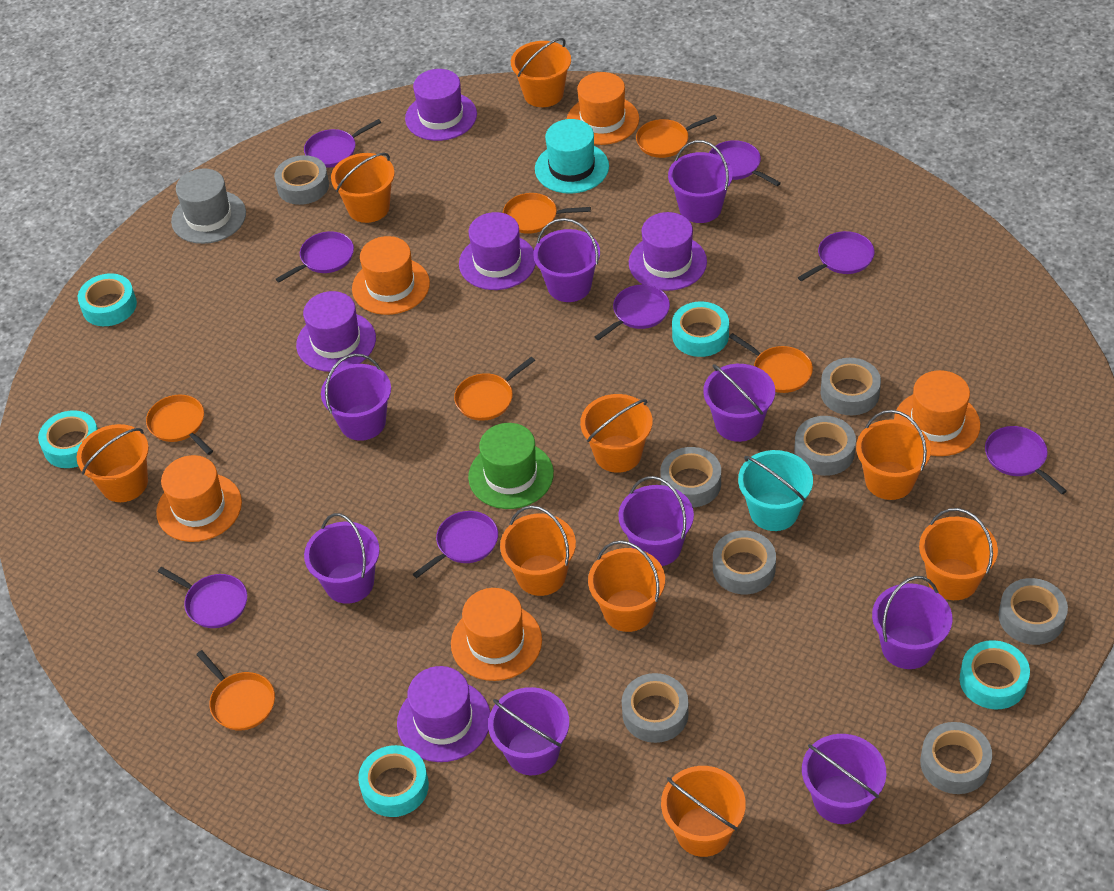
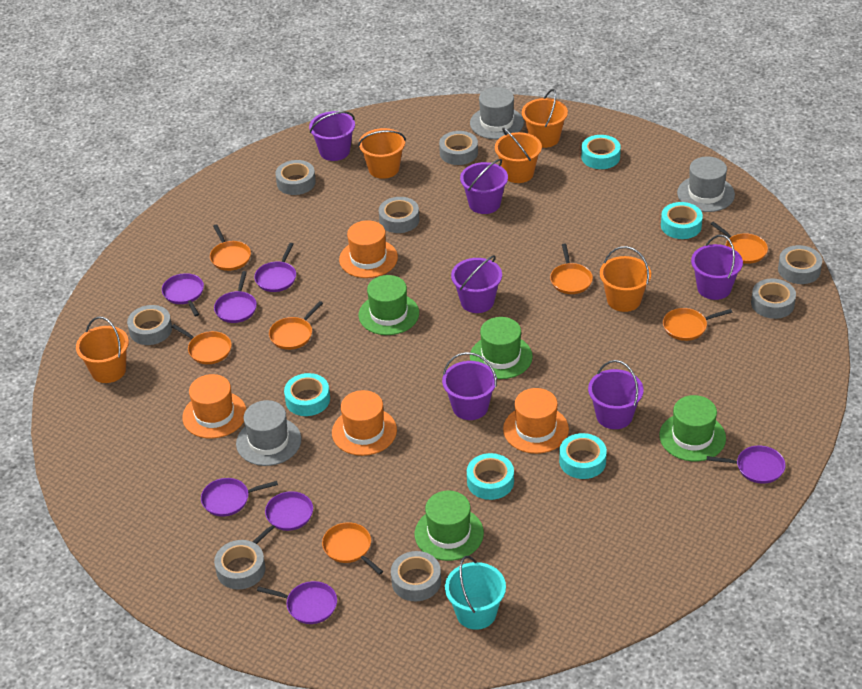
green hat: [468,423,554,509] = 1 -> [359,275,419,335] [415,491,484,561] [470,317,533,379] [659,395,726,461] = 4
grey hat: [171,168,246,244] = 1 -> [236,400,301,466] [470,87,524,139] [677,156,735,212] = 3
orange bucket: [77,424,149,502] [331,153,395,223] [500,505,576,596] [511,38,571,107] [580,394,652,473] [588,540,665,632] [661,766,746,857] [856,410,931,500] [919,508,998,600] = 9 -> [76,317,129,383] [358,128,406,179] [495,128,542,183] [522,89,568,148] [600,246,651,312] = 5
orange hat: [156,455,242,542] [352,236,430,315] [451,588,542,681] [567,72,639,145] [894,370,980,456] = 5 -> [182,374,247,439] [332,390,397,456] [339,220,398,278] [503,388,569,454] = 4
orange pan: [146,395,213,455] [196,650,275,731] [454,357,535,421] [503,193,591,234] [636,115,717,158] [729,333,813,393] = 6 -> [171,324,232,364] [210,224,251,271] [269,301,323,350] [322,522,383,575] [550,244,593,294] [663,308,732,341] [711,222,768,264] = 7
purple bucket: [304,513,380,604] [321,354,391,441] [488,687,569,775] [534,218,600,302] [618,476,694,566] [668,140,733,223] [703,364,775,442] [802,734,886,824] [872,576,952,669] = 9 -> [309,111,355,161] [442,352,497,420] [451,255,502,313] [460,159,508,214] [588,360,644,429] [691,235,743,300] = 6
purple hat: [296,291,376,372] [397,666,490,762] [405,69,477,141] [459,212,536,290] [629,212,707,291] = 5 -> none = 0
purple pan: [158,567,247,628] [276,231,354,282] [304,119,381,168] [413,511,498,578] [595,285,670,340] [709,140,781,186] [798,231,875,281] [985,426,1067,494] = 8 -> [162,273,204,316] [201,478,278,516] [214,271,257,323] [253,491,313,544] [254,243,296,292] [257,581,337,624] [707,446,786,484] = 7
turquoise hat: [535,119,609,194] = 1 -> none = 0

